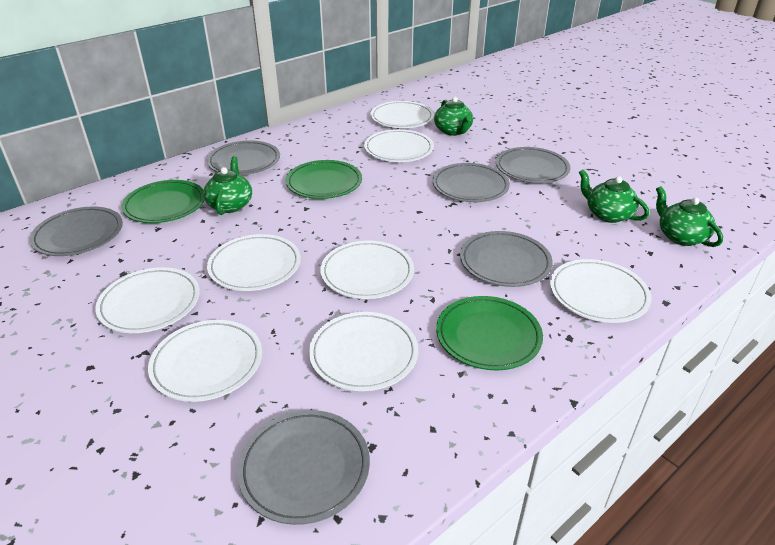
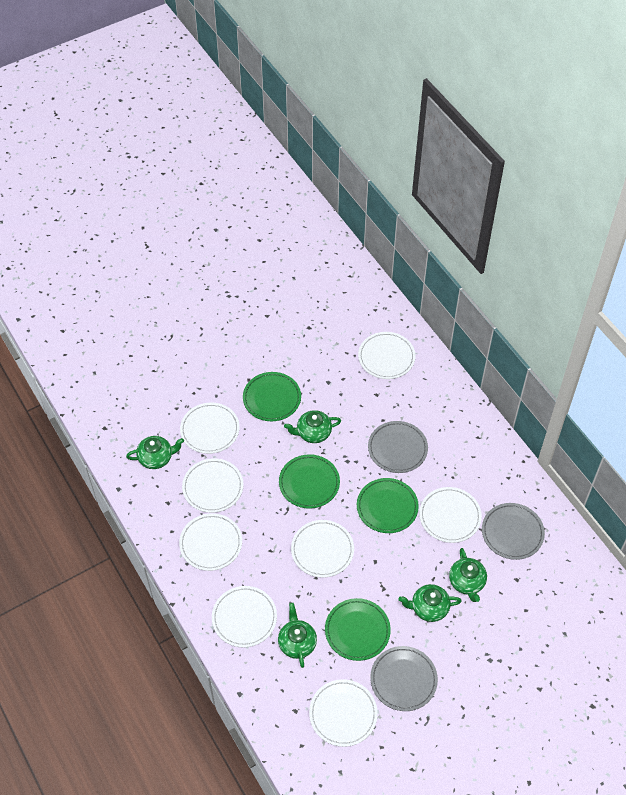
green plate: [122,180,205,223] [286,160,362,199] [436,296,543,370] = 3 -> [243,372,301,421] [279,454,340,509] [325,598,391,661] [357,478,419,533] = 4
green teapot: [203,156,252,215] [434,97,473,136] [579,170,649,223] [656,186,723,247] = 4 -> [126,436,184,469] [278,603,317,668] [284,410,341,443] [398,584,462,622] [449,548,487,602] = 5
grey plate: [30,207,123,256] [207,140,280,175] [237,410,370,525] [432,163,510,202] [460,231,553,287] [496,147,571,183] = 6 -> [368,421,428,473] [370,646,438,711] [482,503,545,560] = 3

